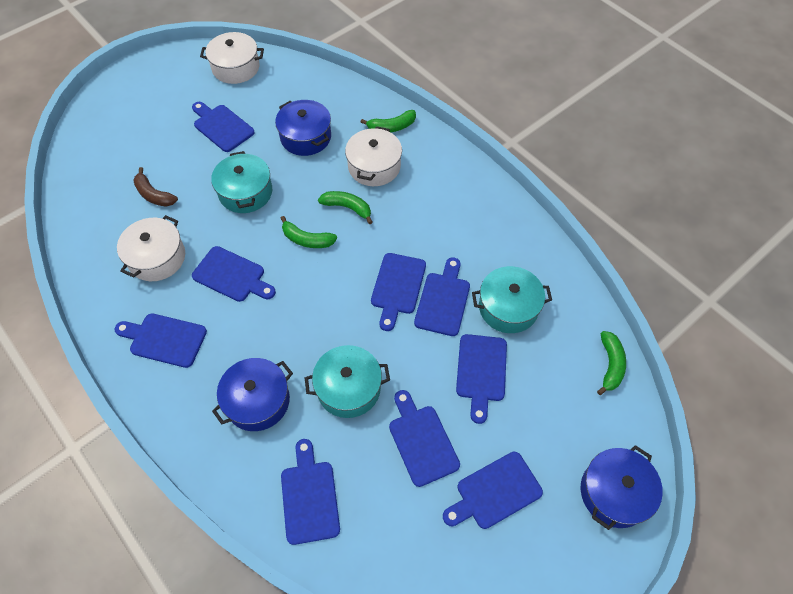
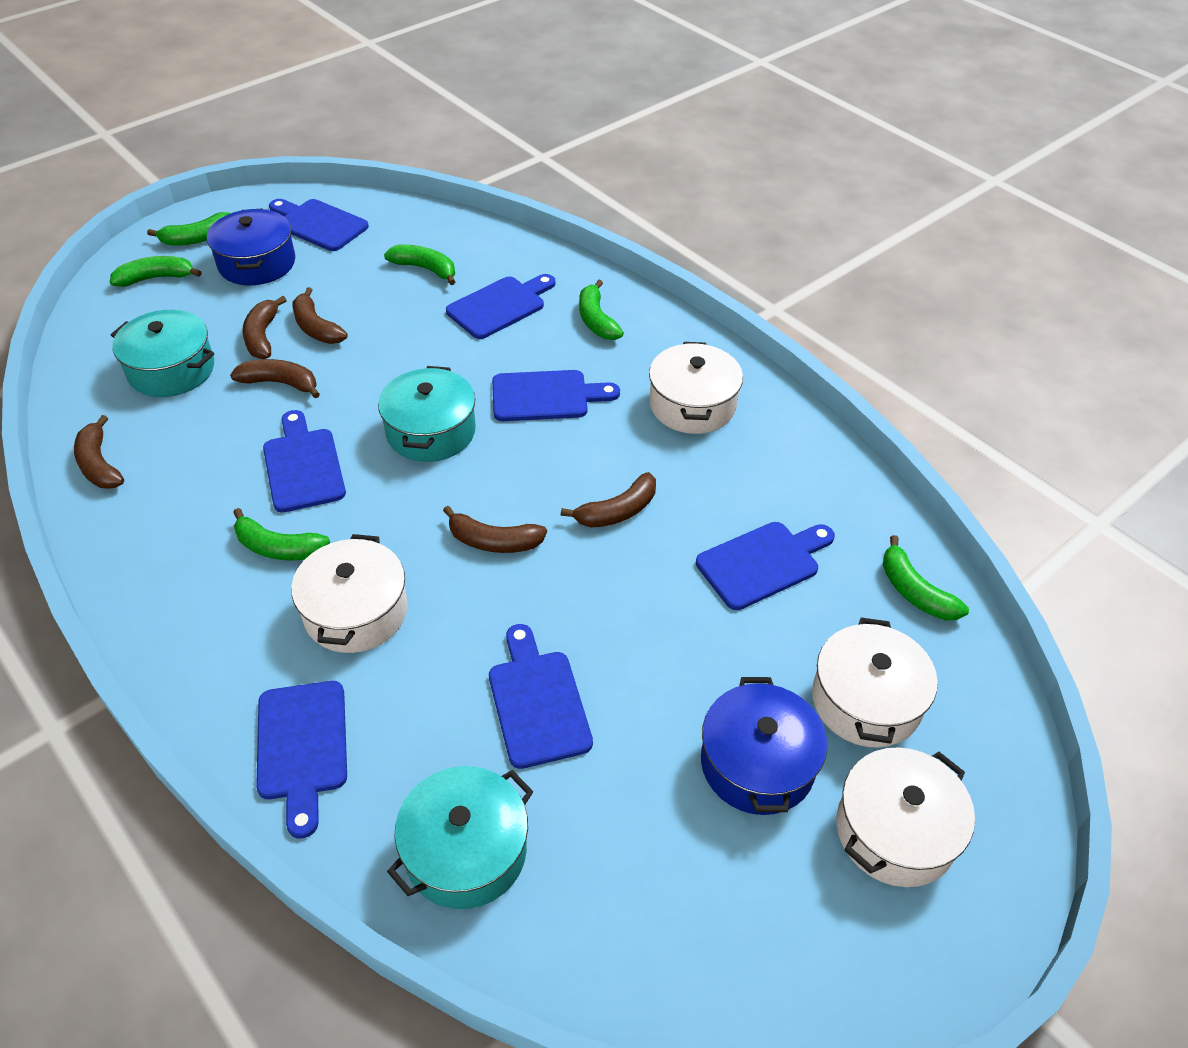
blue cutting board: [114,313,207,368] [192,102,255,152] [192,246,276,302] [281,439,340,545] [371,253,426,331] [389,390,460,487] [414,257,470,336] [443,452,543,529] [456,334,507,424] = 9 -> [256,681,347,838] [263,410,346,513] [269,199,369,251] [446,274,556,339] [489,624,593,769] [492,370,620,421] [696,522,835,610] = 7
blue pot: [212,358,293,431] [275,100,331,156] [581,445,663,530] = 3 -> [207,208,295,285] [701,677,827,815] = 2
brown banana: [133,167,178,207] = 1 -> [74,415,124,489] [230,359,320,398] [242,296,287,359] [293,287,348,344] [443,506,547,553] [561,472,656,528] = 6
green banana: [280,216,337,248] [318,191,373,224] [361,110,416,132] [597,331,626,395] = 4 -> [110,256,202,287] [147,212,231,246] [233,508,330,561] [384,244,455,285] [579,280,624,340] [883,535,969,620] = 6
white pot: [117,215,185,281] [200,32,264,84] [345,126,402,186] = 3 -> [291,534,408,653] [649,342,743,434] [812,618,938,748] [837,747,975,887] = 4

